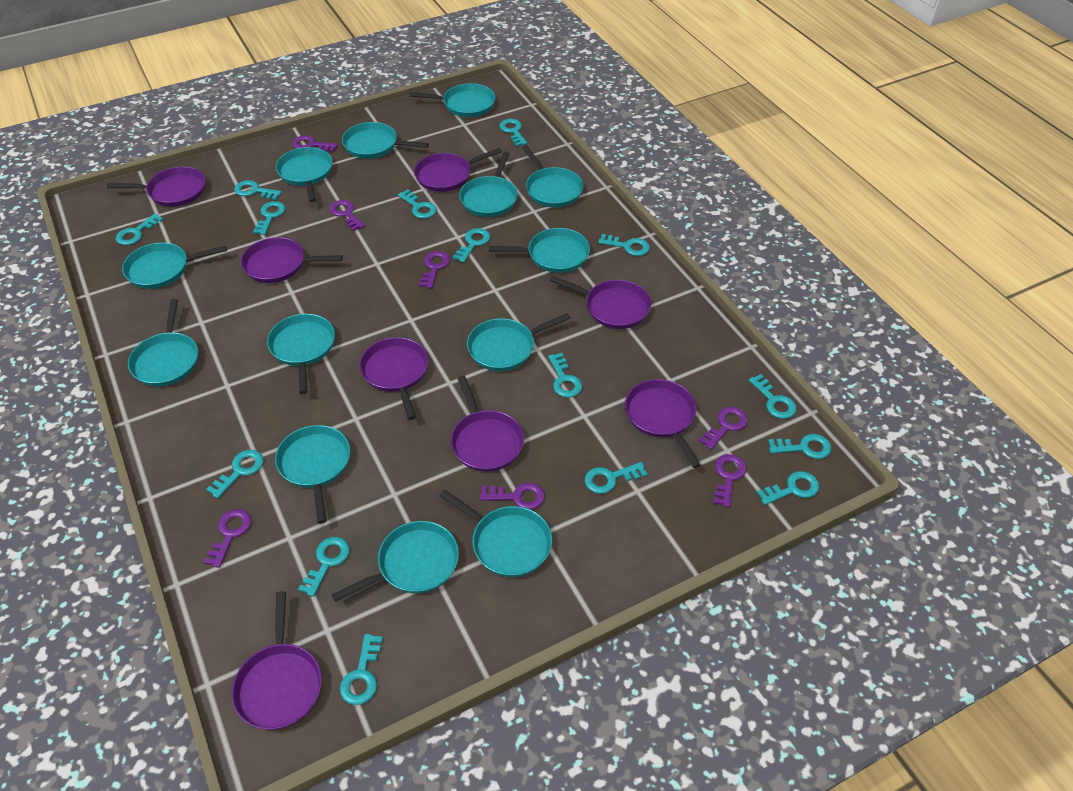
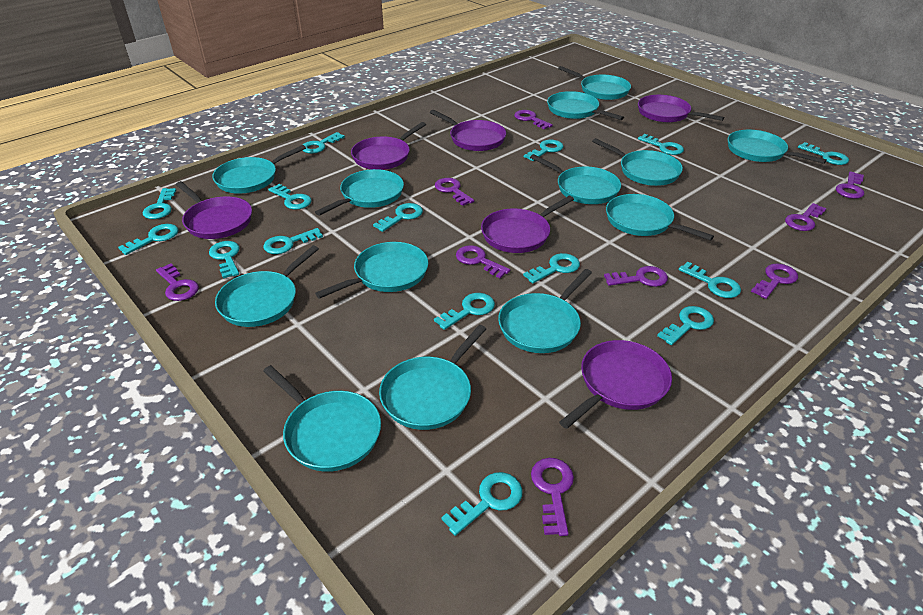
purple key: [204,509,251,568] [292,135,338,152] [329,200,365,231] [419,251,450,288] [480,483,545,510] [699,407,748,450] [714,454,747,507] = 7 -> [156,263,199,301] [435,178,474,206] [456,245,510,278] [514,110,553,129] [531,458,574,536] [604,266,668,287] [751,263,798,299] [785,203,827,231] [836,171,864,199] = 9
purple pan: [107,167,206,207] [232,591,322,730] [241,237,343,283] [359,337,428,420] [414,148,502,192] [451,376,524,472] [550,276,651,329] [625,379,701,468] = 8 -> [176,181,252,239] [351,122,426,170] [430,110,506,151] [481,196,574,253] [559,340,672,429] [638,95,724,123] = 6

